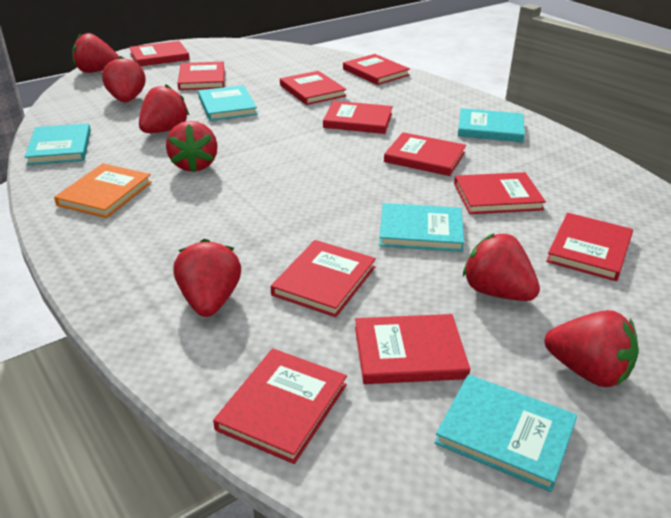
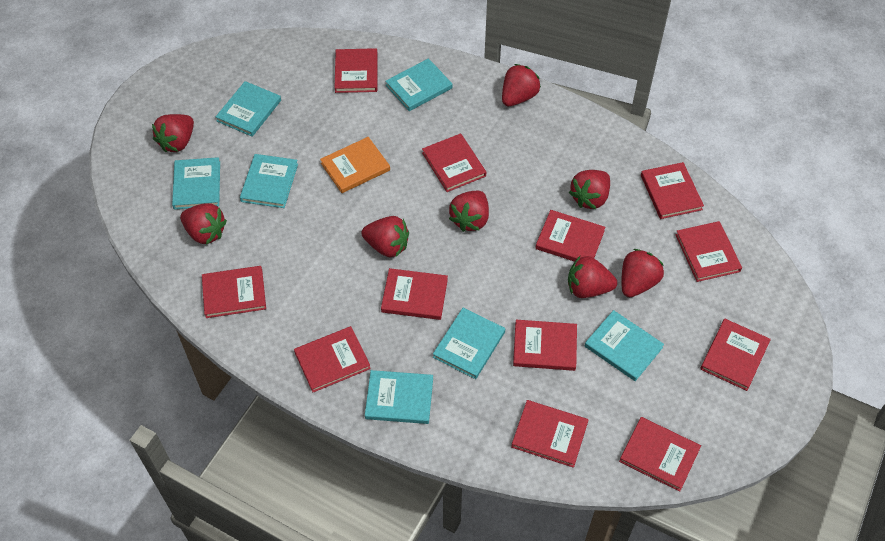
red book: [129,41,190,66] [178,62,224,90] [213,349,347,464] [271,240,376,317] [280,71,347,105] [323,101,393,134] [343,54,410,85] [355,314,470,384] [384,132,466,176] [454,172,546,214] [546,213,633,281] = 11 -> [202,266,266,318] [294,326,371,393] [334,48,377,93] [381,268,448,320] [422,133,486,192] [511,400,588,468] [513,320,577,371] [535,210,605,262] [619,417,701,492] [641,162,704,219] [676,221,742,282] [700,319,771,391] = 12
red strawberry: [73,33,119,73] [102,56,145,102] [139,84,189,133] [166,121,217,172] [173,239,241,317] [463,233,540,301] [545,310,639,387] = 7 -> [152,114,194,152] [180,204,227,245] [361,216,409,257] [449,191,489,232] [502,64,541,106] [568,256,617,298] [569,170,610,209] [622,249,664,297] = 8
turquoise book: [24,123,91,165] [198,85,258,121] [379,203,464,252] [435,374,577,492] [458,108,525,142] = 5 -> [172,157,220,210] [216,81,281,137] [240,154,298,208] [365,370,433,424] [385,58,452,111] [433,308,505,379] [585,310,664,381] = 7

